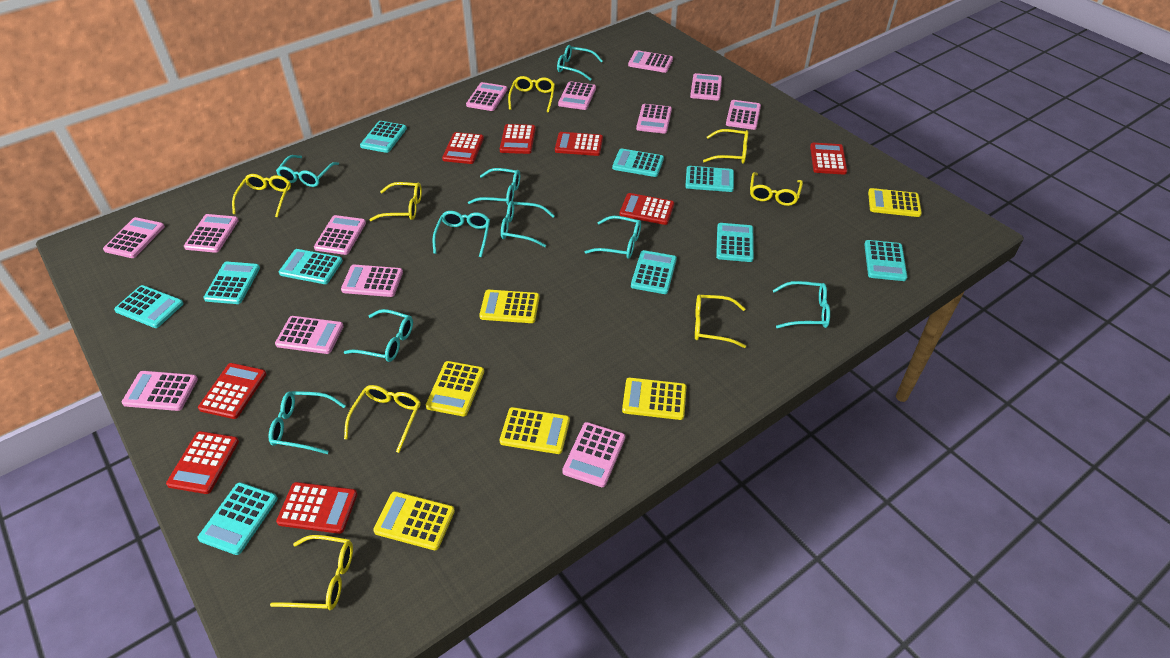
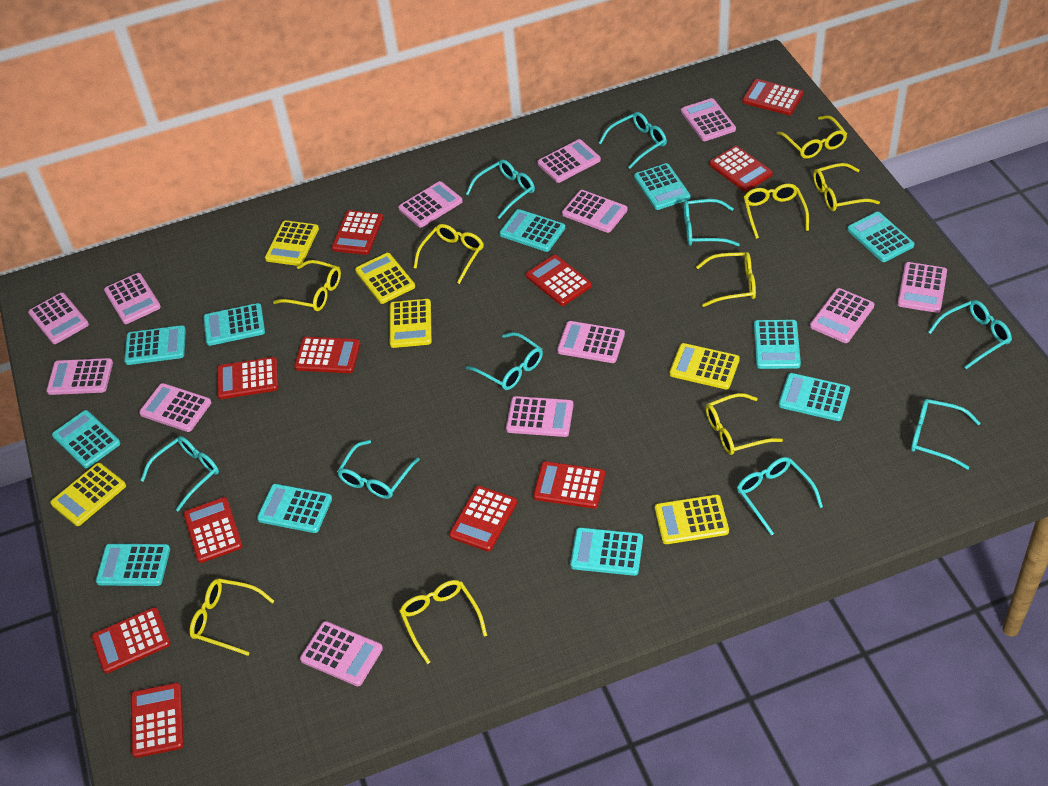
red calculator: [166,431,239,494] [198,363,266,419] [276,482,357,534] [442,132,484,164] [500,124,536,154] [555,132,603,156] [620,193,674,225] [810,143,847,175] = 8 -> [92,607,171,673] [131,683,184,758] [183,497,243,563] [217,357,278,399] [294,337,361,373] [332,210,383,255] [449,486,517,551] [526,255,592,306] [533,461,605,509] [709,146,773,192] [742,79,804,115] = 11
turquoise calculator: [114,285,184,328] [198,482,278,555] [203,262,260,304] [279,249,343,284] [360,121,407,153] [612,149,664,177] [631,250,677,294] [685,166,734,192] [716,223,754,262] [864,240,907,281] = 10 -> [52,410,121,468] [96,544,170,586] [124,325,186,365] [204,303,265,346] [257,484,332,533] [500,209,565,252] [570,527,643,576] [634,163,691,210] [754,320,801,369] [779,373,850,421] [847,212,914,262] = 11
yellow glasses: [232,174,291,217] [270,535,353,610] [344,385,421,453] [369,182,422,221] [508,76,555,112] [695,295,746,348] [703,129,748,164] [750,172,803,206] = 8 -> [190,579,274,656] [273,260,341,311] [399,580,487,664] [414,224,484,284] [696,252,756,307] [706,393,783,455] [744,184,809,239] [777,115,847,159] [813,163,880,211] = 9

